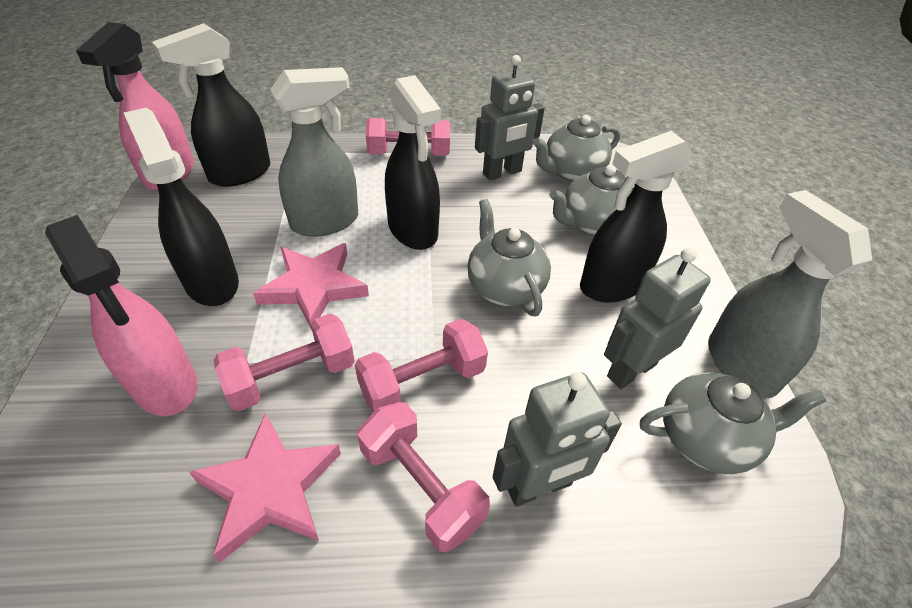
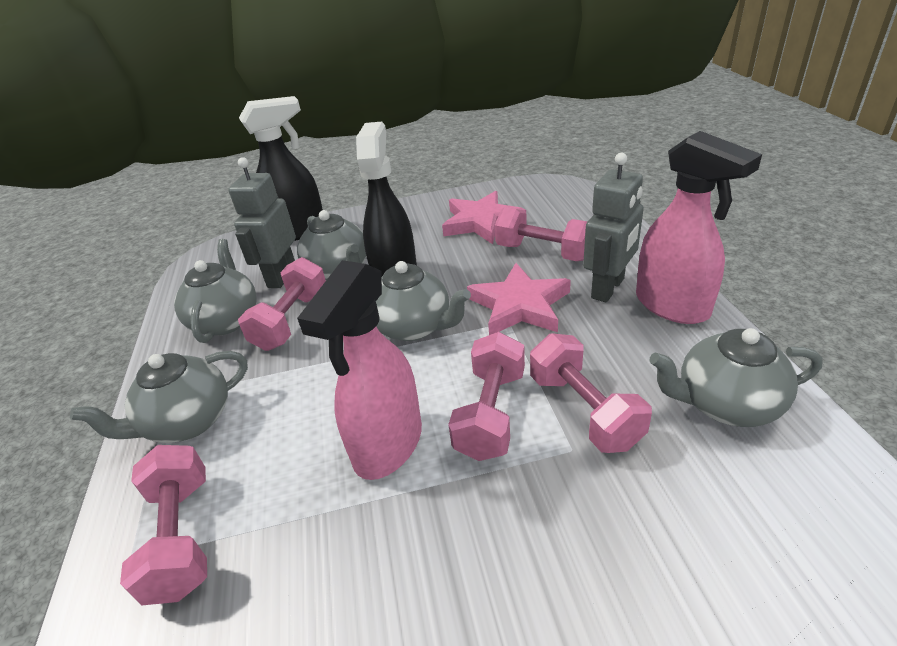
black spray bottle: [124,108,239,306] [152,23,270,187] [385,75,441,250] [580,131,693,302] = 4 -> [239,96,323,241] [356,122,417,277] = 2
grey robot: [475,55,545,180] [493,372,622,507] [604,247,711,389] = 3 -> [228,157,296,288] [583,153,644,303] = 2
grey spray bottle: [270,67,358,237] [708,190,872,398] = 2 -> none = 0
grey teapot: [467,199,551,316] [533,115,620,182] [550,165,633,236] [640,372,827,474] = 4 -> [70,351,248,443] [174,239,257,343] [297,210,367,280] [376,261,471,341] [649,328,823,427] = 5
pink dumbbell: [214,314,355,411] [355,319,488,413] [357,402,490,553] [366,118,450,156] = 4 -> [120,445,207,605] [238,257,326,351] [448,332,525,461] [495,207,588,261] [530,333,652,453] = 5

